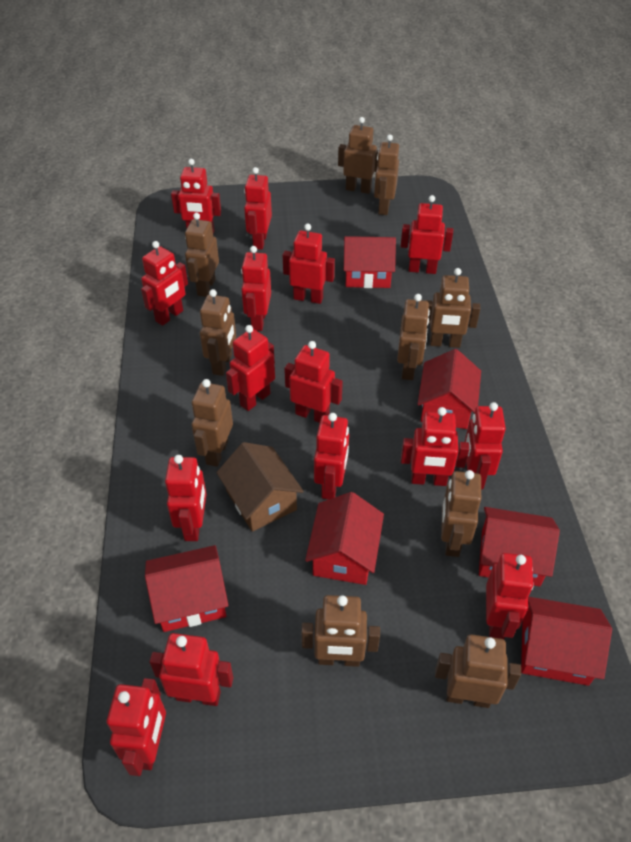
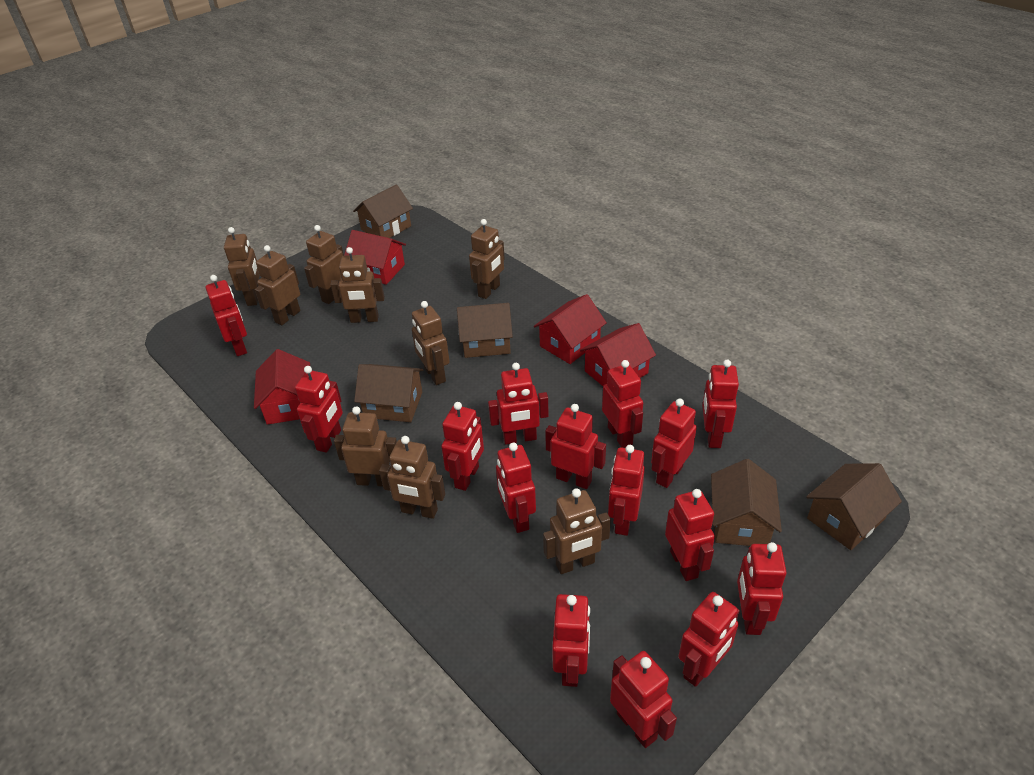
brown house: [216,442,304,532] = 1 -> [353,185,413,238] [354,364,423,422] [457,303,513,358] [711,459,782,546] [806,463,902,550] = 5
brown robot: [185,213,219,297] [192,379,233,467] [200,289,236,376] [301,595,380,667] [338,117,378,194] [374,134,399,215] [397,294,430,380] [424,268,480,348] [435,634,521,708] [441,470,481,557] = 10 -> [224,227,260,306] [255,245,300,325] [304,225,344,304] [330,247,385,323] [334,406,397,486] [379,436,445,519] [412,301,450,385] [469,219,505,299] [543,488,611,574] = 9
red house: [145,545,229,632] [305,492,384,585] [344,236,396,288] [418,349,481,429] [479,507,560,587] [521,597,612,686] = 6 -> [254,349,310,425] [344,230,406,285] [534,294,607,364] [580,323,656,386] = 4

